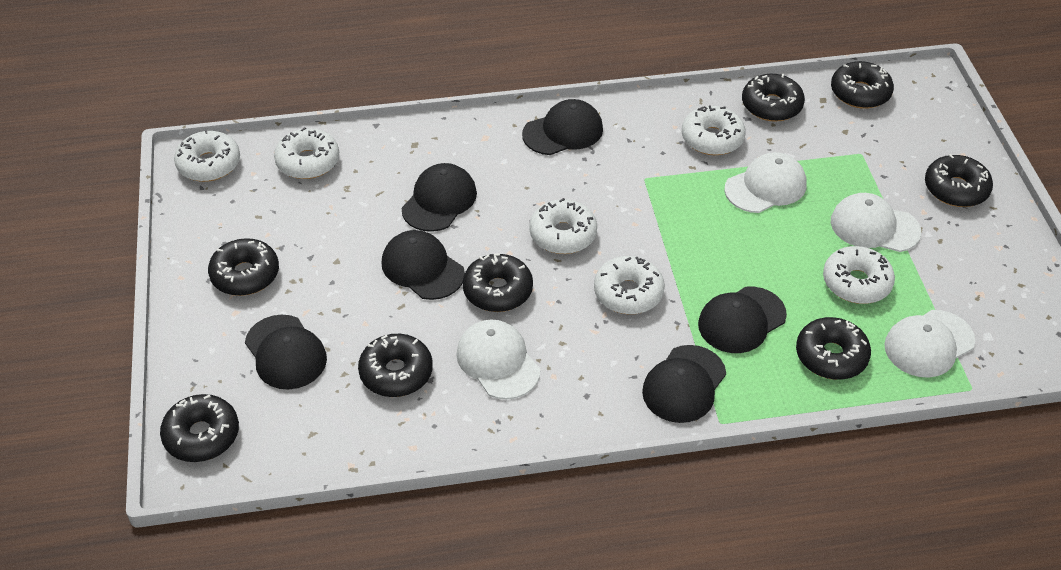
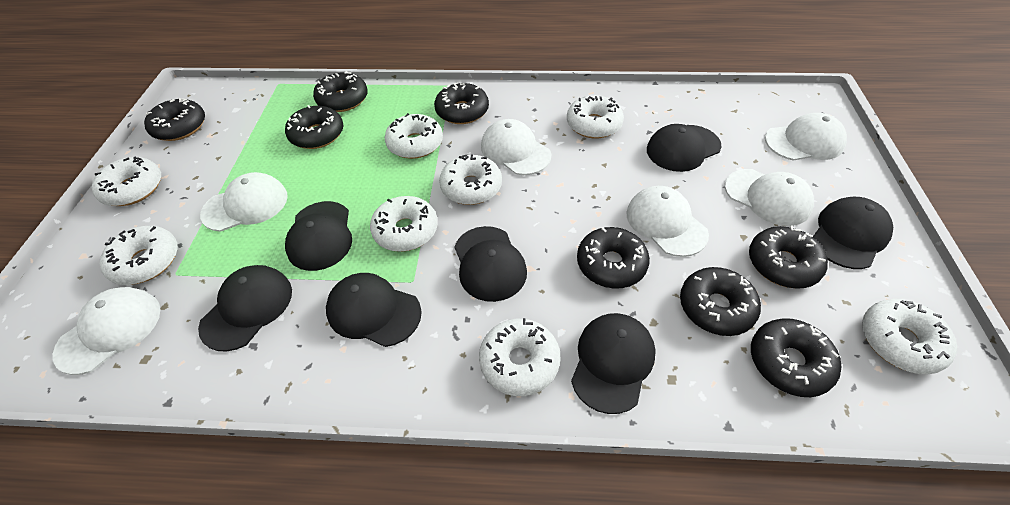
black cap: [245,315,327,389] [381,230,465,300] [402,163,477,232] [522,99,603,155] [642,345,726,423] [698,287,787,353] = 6 -> [198,265,292,352] [285,201,352,271] [326,273,422,347] [454,226,527,302] [571,313,656,414] [647,124,722,172] [813,197,893,269] = 7
white cap: [456,320,540,400] [724,152,807,213] [831,193,921,252] [884,310,975,378] = 4 -> [53,287,161,375] [200,172,288,232] [481,119,551,175] [627,186,709,257] [725,169,814,226] [765,113,847,161] = 6
white donut: [174,129,240,182] [274,127,339,179] [529,198,597,254] [594,256,665,314] [682,105,746,155] [823,246,895,304] = 6 -> [91,156,161,206] [99,226,178,285] [370,196,438,252] [385,113,443,159] [439,154,502,205] [479,318,560,396] [567,95,624,139] [862,299,957,375] = 8

